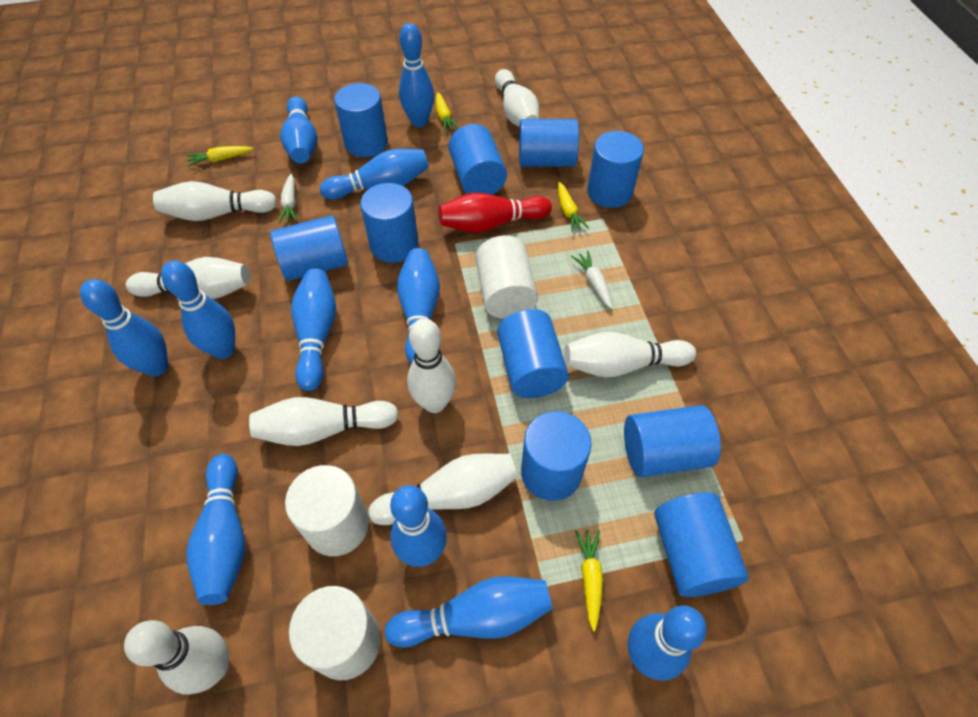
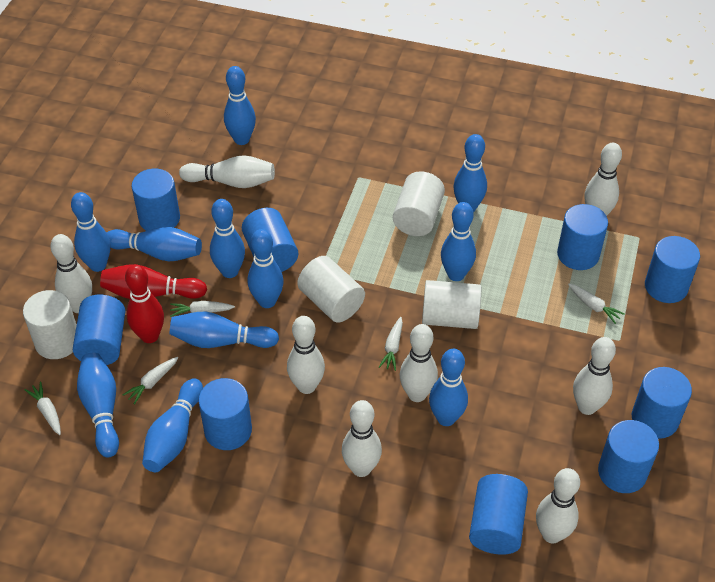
blue cylinder: [270,215,348,281] [334,83,388,157] [360,183,418,263] [448,124,507,195] [497,309,569,398] [519,119,579,167] [521,411,592,501] [587,131,644,208] [624,405,721,477] [654,493,749,597] = 10 -> [73,295,126,365] [131,169,180,231] [198,378,252,450] [242,208,298,272] [469,474,528,555] [557,204,608,270] [598,420,659,493] [632,367,692,439] [645,236,700,303] = 9
red bowling pin: [439,193,552,233] = 1 -> [100,264,207,299] [125,264,164,343] = 2
white carrot: [278,174,297,224] [571,251,612,309] = 2 -> [24,381,61,435] [122,357,178,405] [170,301,235,317] [379,317,403,371] [568,284,625,324] = 5
white cylinder: [285,465,369,556] [289,586,381,680] [475,236,538,319] = 3 -> [23,290,77,359] [297,256,365,323] [393,171,445,236] [422,280,481,329] = 4
yellow carrot: [186,146,253,167] [436,92,459,132] [558,182,589,232] [575,530,603,632] = 4 -> none = 0

